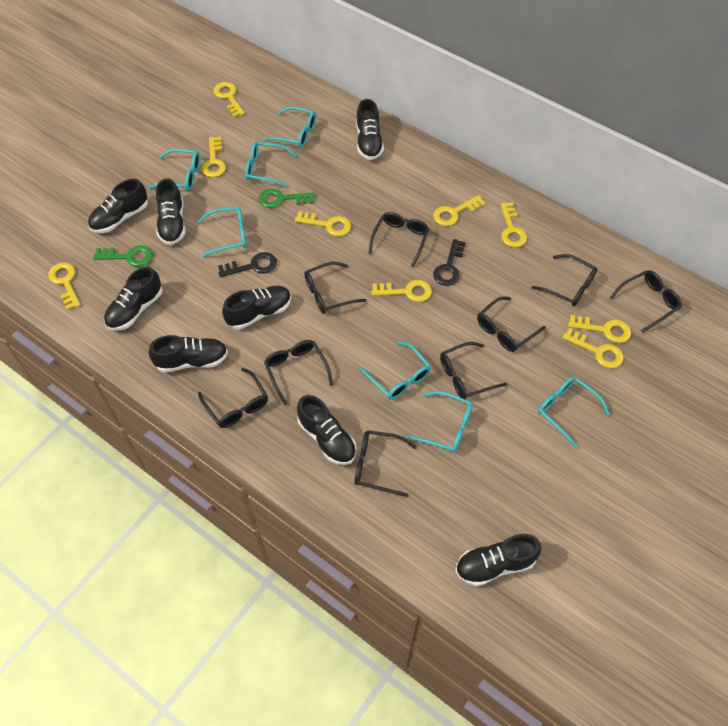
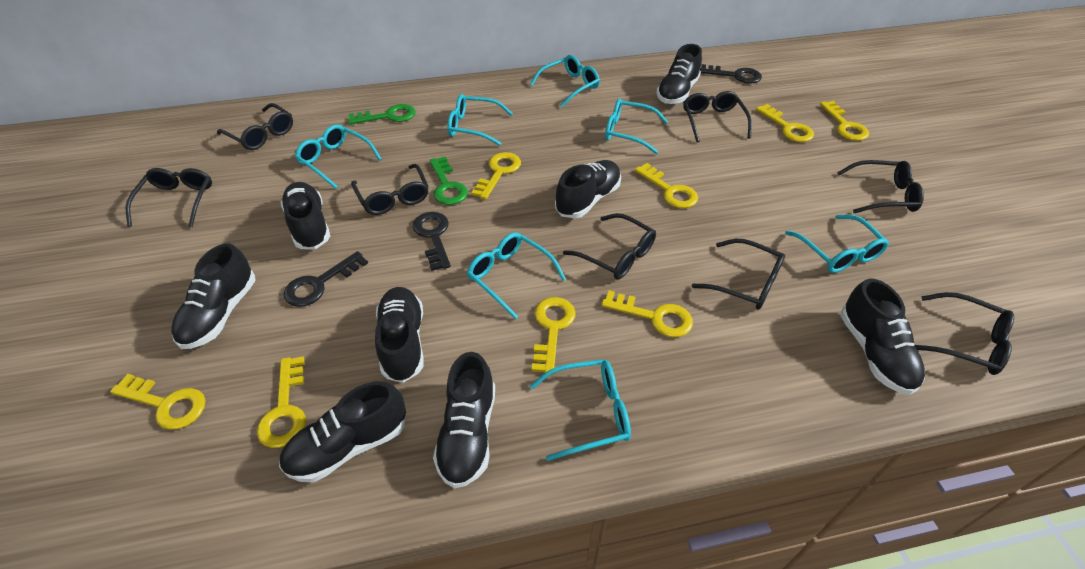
black glasses: [198,368,268,428] [264,340,333,405] [304,262,366,313] [355,430,417,497] [368,212,429,267] [440,342,507,399] [477,297,545,352] [531,254,597,306] [610,270,682,333] = 9 -> [125,168,212,227] [217,103,293,150] [351,164,429,215] [563,213,656,279] [683,91,752,142] [692,239,785,310] [837,160,924,213] [914,292,1014,375] = 8
black key: [218,252,277,277] [433,239,466,286] = 2 -> [284,251,368,307] [412,212,451,271] [700,64,762,84] = 3
yellow key: [48,262,81,310] [201,137,226,177] [213,82,245,117] [295,211,351,236] [371,280,432,302] [433,195,486,226] [500,202,527,247] [562,328,624,368] [568,315,631,343] = 9 -> [110,374,206,430] [257,356,306,448] [471,152,521,199] [531,297,576,375] [601,290,693,337] [635,163,698,208] [756,104,814,142] [820,101,869,141] = 8

